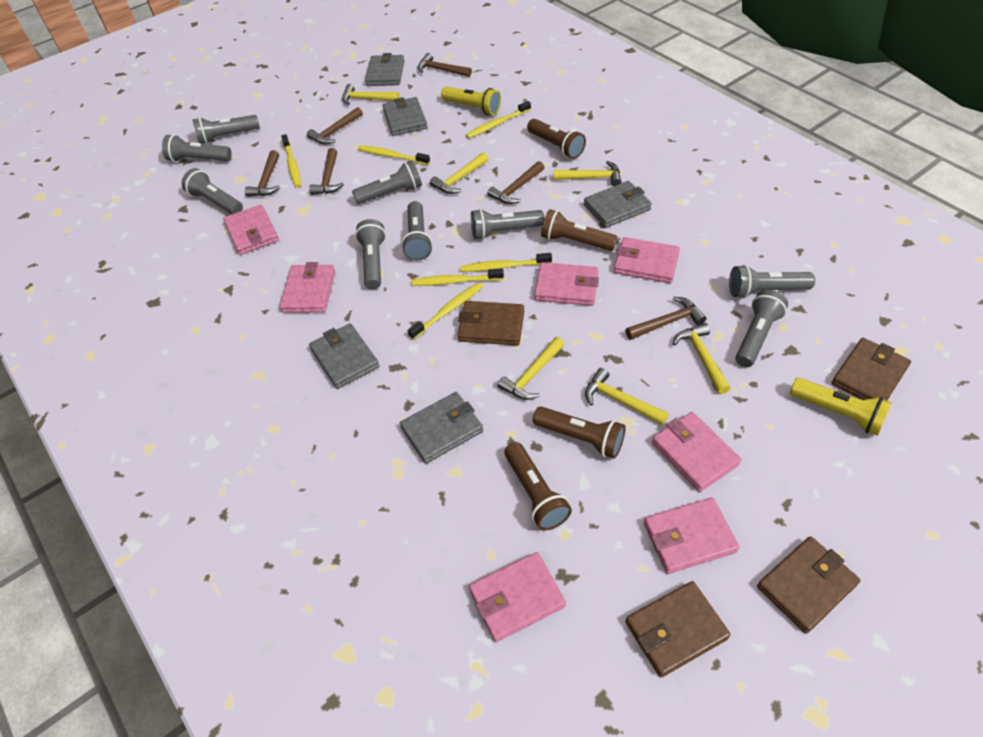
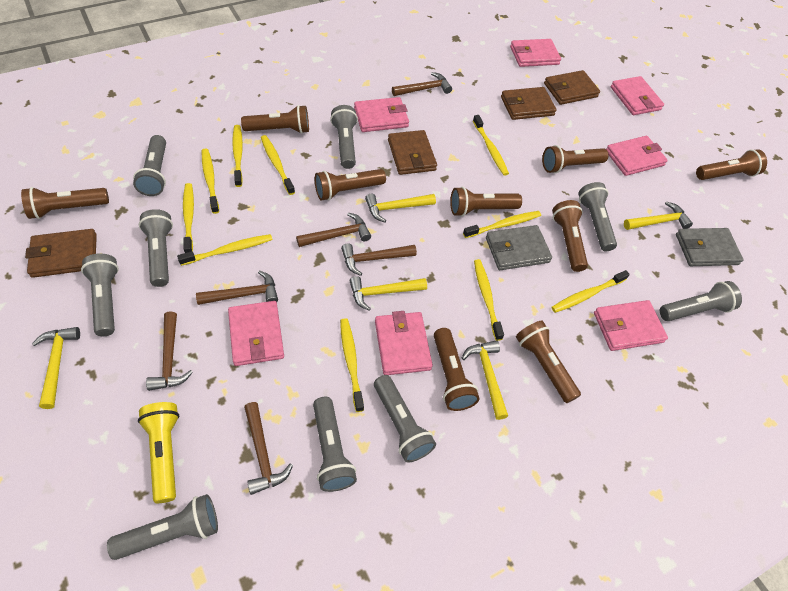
brown flashlight: [505,442,572,530] [527,119,586,159] [533,406,626,459] [541,209,617,251] = 4 -> [21,187,109,219] [241,105,309,134] [315,169,386,200] [434,328,480,411] [450,187,522,217] [516,320,581,403] [542,145,609,173] [552,200,588,272] [696,149,767,180] = 9
grey wallet: [309,323,379,389] [365,53,405,86] [383,97,427,136] [400,392,483,464] [584,181,652,228] = 5 -> [486,225,552,270] [676,228,744,266] = 2
yellow flashlight: [441,87,501,115] [790,378,892,436] = 2 -> [138,402,179,503] = 1
yellow hammer: [342,84,400,105] [430,152,488,194] [497,337,565,400] [554,161,621,186] [585,368,669,425] [673,323,730,394] = 6 -> [32,327,80,409] [349,276,427,311] [365,194,436,223] [462,340,508,420] [624,202,693,230] = 5
yellow toothbrush: [281,134,301,187] [358,145,430,165] [408,282,483,340] [411,268,504,286] [460,253,552,272] [466,101,531,138] = 6 -> [177,234,272,266] [183,183,194,253] [202,148,219,214] [232,125,243,187] [261,135,295,195] [340,318,364,412] [463,211,541,238] [473,115,509,176] [474,259,504,341] [552,270,630,313] = 10

